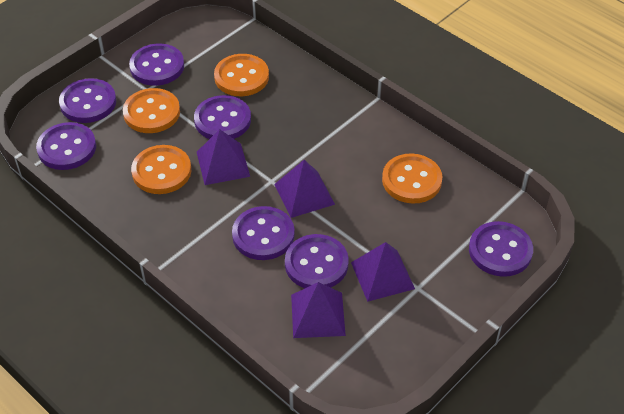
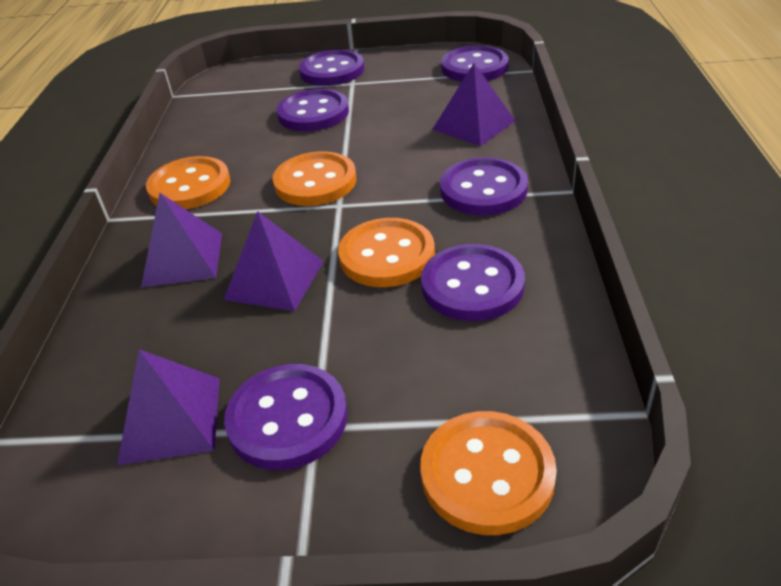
purple button: [36,122,96,170] [59,78,116,123] [129,44,184,86] [194,95,251,139] [232,206,295,260] [285,234,349,288] [469,221,533,277] = 7 -> [224,364,348,470] [277,89,349,131] [299,50,365,86] [421,244,525,321] [440,157,528,215] [441,45,509,82] = 6

